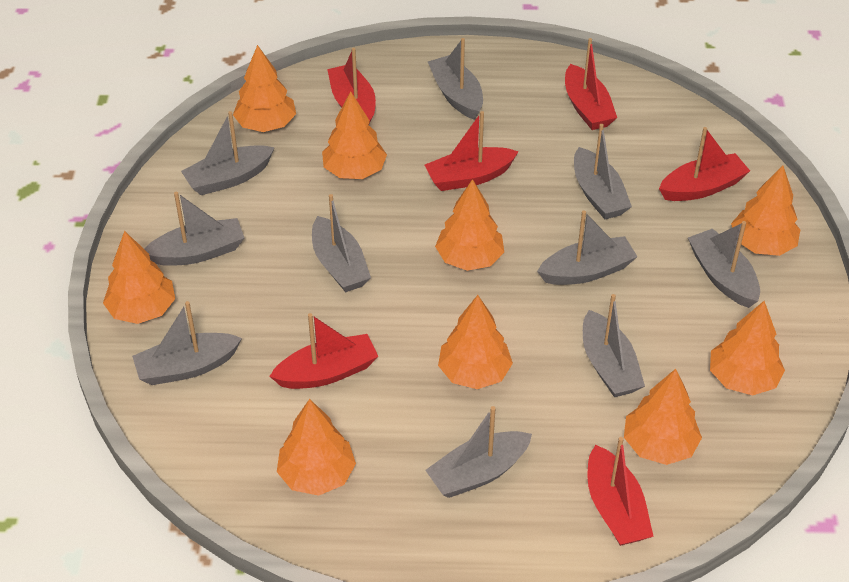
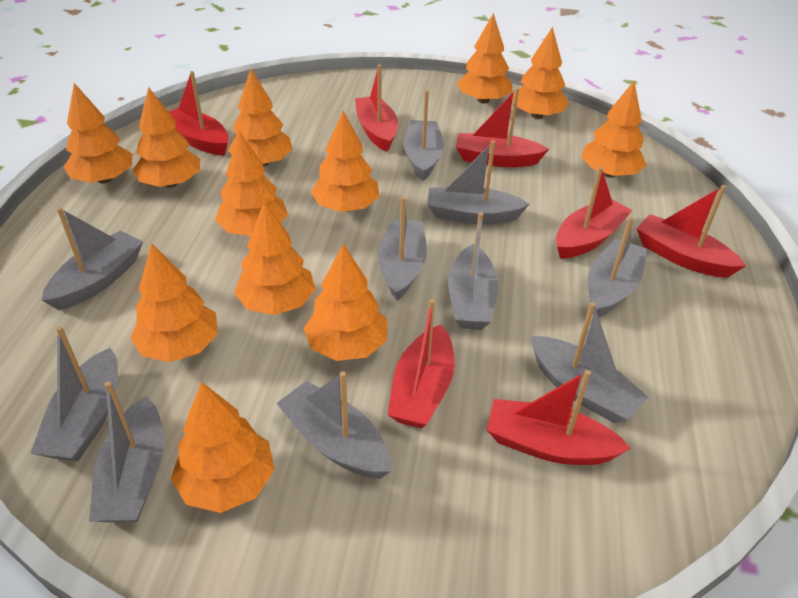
orange tree: [103,231,175,324] [233,45,296,132] [277,399,356,496] [322,91,387,179] [435,179,504,271] [438,295,513,389] [624,369,702,465] [710,301,785,396] [731,166,800,256] = 9 -> [64,83,132,183] [130,243,218,362] [133,87,200,187] [171,382,275,513] [215,131,288,236] [228,69,292,166] [234,202,316,315] [304,244,387,361] [311,111,379,212] [457,13,512,103] [512,27,569,119] [581,81,646,177] = 12
red boat: [269,313,378,389] [327,48,376,124] [425,111,519,191] [565,38,617,130] [588,437,654,546] [659,127,750,201] = 6 -> [169,71,229,156] [355,65,398,152] [388,299,455,428] [456,88,549,167] [487,370,631,465] [556,167,633,259] [636,185,746,278] = 7

